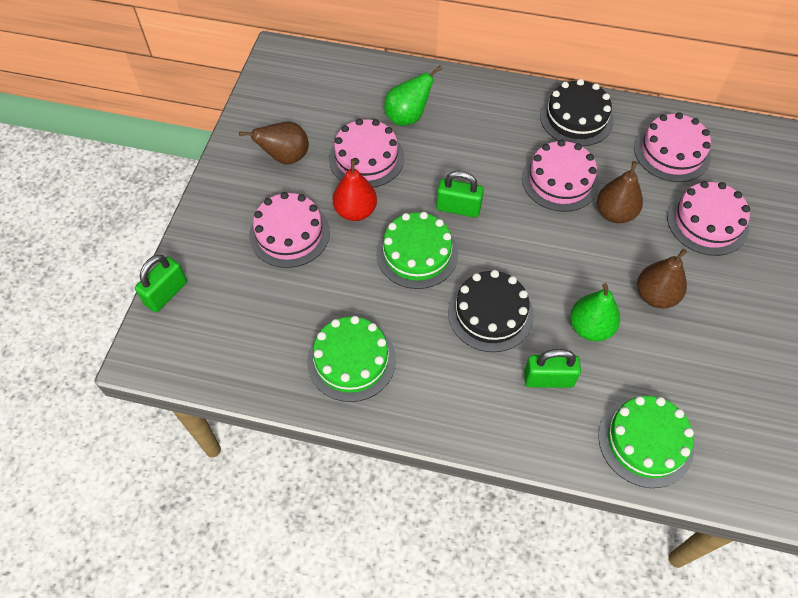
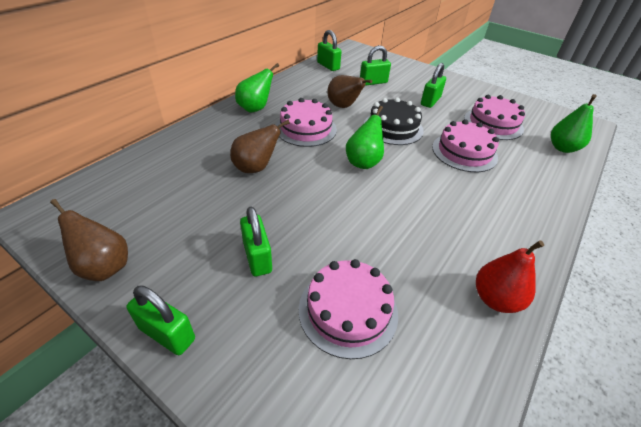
black cake: [448,270,534,352] [540,79,614,146] = 2 -> [364,98,424,145] = 1
green cake: [307,316,396,402] [376,212,458,289] [598,396,694,488] = 3 -> none = 0
green padlock: [135,255,187,312] [436,170,484,218] [524,349,581,388] = 3 -> [126,285,195,355] [240,206,272,276] [317,30,342,71] [360,45,391,86] [421,63,446,108] = 5
green pear: [384,66,442,126] [570,283,620,341] = 2 -> [235,63,279,113] [346,106,384,169] [551,94,597,153] = 3
pink cake: [249,192,330,268] [329,118,404,188] [522,140,599,212] [634,112,711,182] [667,181,750,256] = 5 -> [276,98,337,147] [299,259,398,359] [432,119,499,172] [464,95,525,140] = 4

